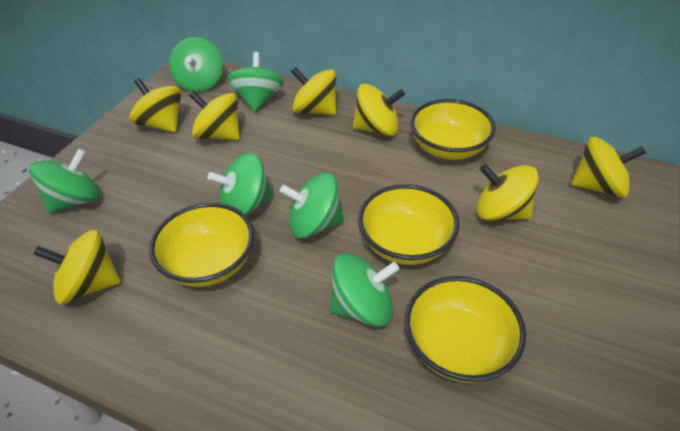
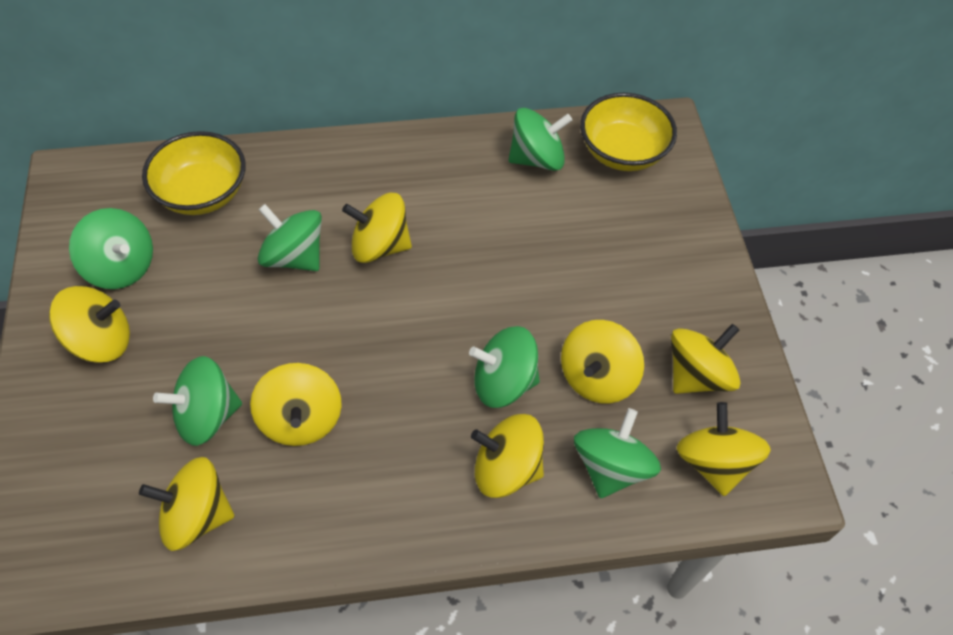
yellow bowl: [149,203,254,287] [358,184,460,265] [404,276,526,383] [410,99,496,160] = 4 -> [142,131,246,215] [580,93,677,171] = 2
yellow spinning top: [34,230,121,304] [129,78,182,132] [189,91,240,140] [291,67,336,115] [353,84,405,136] [476,164,539,221] [571,137,646,198] = 7 -> [49,286,130,363] [139,457,234,551] [250,363,342,446] [342,193,412,263] [471,414,544,498] [561,320,644,403] [671,324,740,394] [677,402,771,496] = 8

